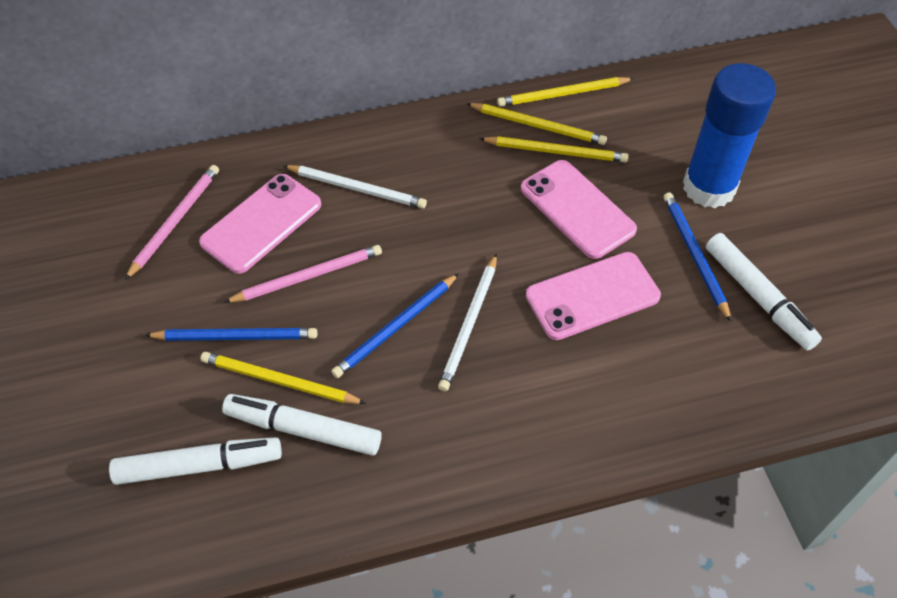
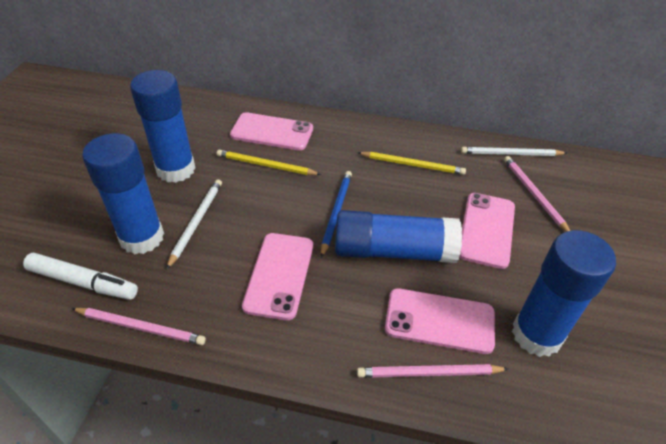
blue glue stick: [683,63,776,208] = 1 -> [82,133,164,255] [130,70,195,183] [335,210,462,263] [512,230,616,357] = 4
blue pencil: [145,328,317,341] [331,273,459,378] [663,193,731,322] = 3 -> [321,171,352,258] = 1
pink pencil: [125,165,219,280] [224,245,382,303] = 2 -> [72,308,206,345] [357,364,508,378] [504,156,570,232] = 3
pink phone: [199,174,321,274] [521,160,637,259] [526,252,661,340] = 3 -> [230,112,313,150] [242,233,313,320] [385,288,495,354] [459,193,515,269] = 4
white marker: [109,437,282,485] [222,394,382,456] [706,233,822,350] = 3 -> [23,253,138,300] = 1
yellow pencil: [200,352,366,404] [466,103,607,145] [479,136,629,163] [497,77,634,107] = 4 -> [217,150,321,175] [357,152,466,175] = 2

